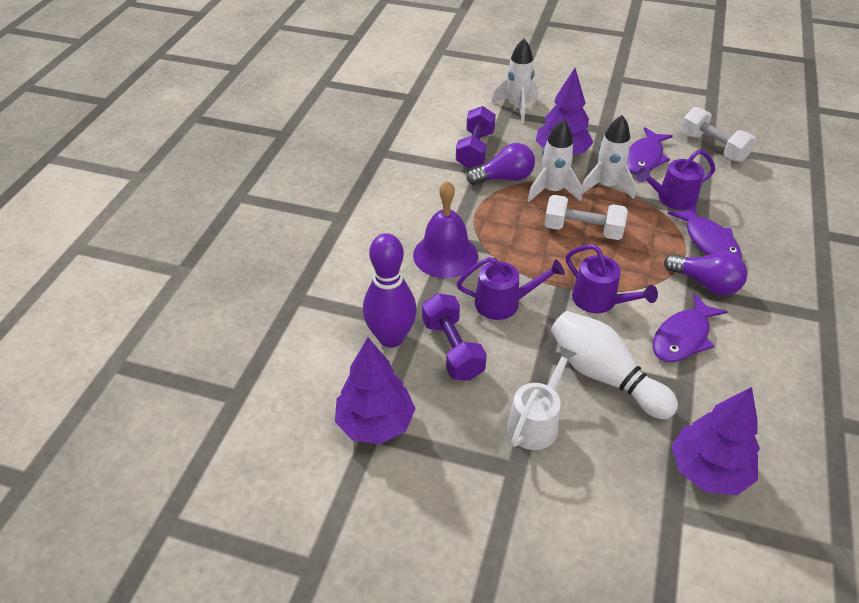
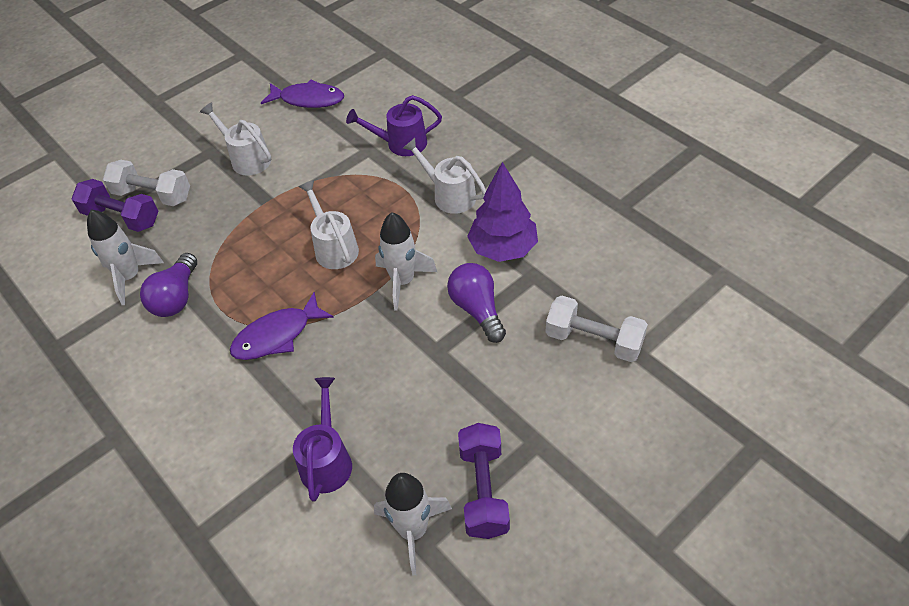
purple bell: [413,181,478,278] = 1 -> none = 0
purple bowling pin: [363,233,417,348] = 1 -> none = 0
purple fish: [626,127,673,175] [653,293,728,362] [668,204,742,259] = 3 -> [230,292,334,360] [261,79,344,108] = 2
purple tree: [335,338,416,444] [536,68,593,155] [671,387,760,495] = 3 -> [467,162,538,262] = 1
purple watering can: [457,257,565,320] [566,244,658,313] [636,149,715,210] = 3 -> [293,377,352,502] [346,95,442,156] = 2
white bowling pin: [551,311,678,419] = 1 -> none = 0
white watering can: [507,345,577,450] = 1 -> [200,103,271,176] [299,180,359,269] [403,138,486,214] = 3

